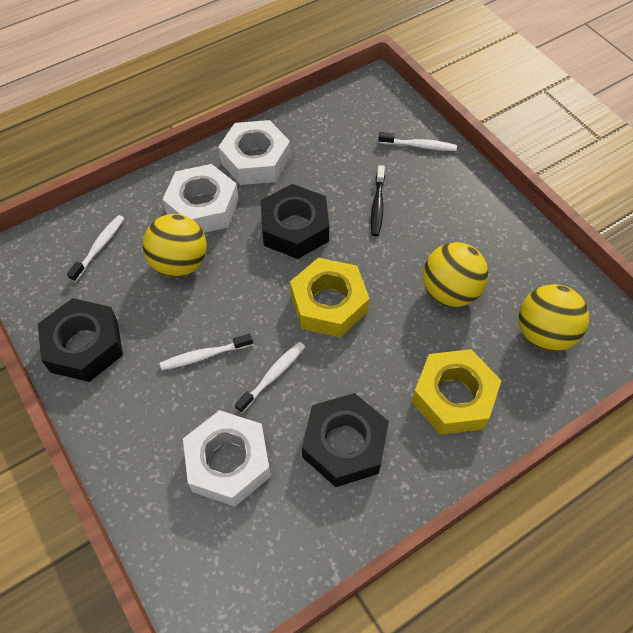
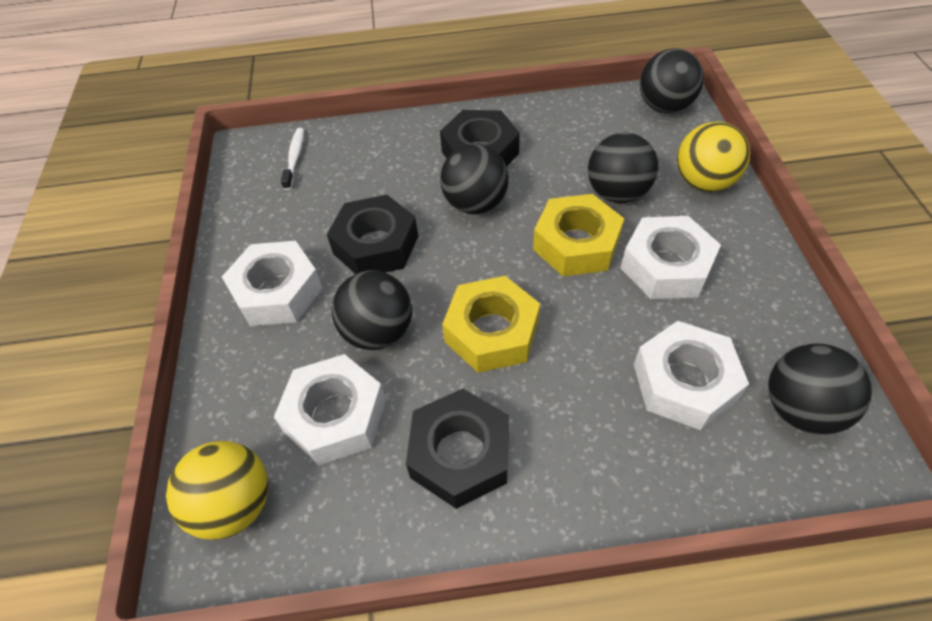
black ball: none = 0 -> [332,270,412,350] [440,144,509,214] [588,133,658,203] [640,48,704,113] [768,344,872,435] = 5
black toothbrush: [371,165,385,236] = 1 -> none = 0
white nut: [163,164,239,233] [183,410,271,507] [218,120,291,185] = 3 -> [222,241,323,326] [274,354,386,465] [621,216,721,299] [634,321,749,430] = 4
white toothbrush: [67,215,124,282] [160,334,253,370] [235,342,305,413] [378,132,457,151] = 4 -> [281,128,304,190] = 1
yellow ball: [143,214,207,277] [423,242,489,307] [519,284,589,351] = 3 -> [166,441,268,540] [677,122,750,192] = 2

